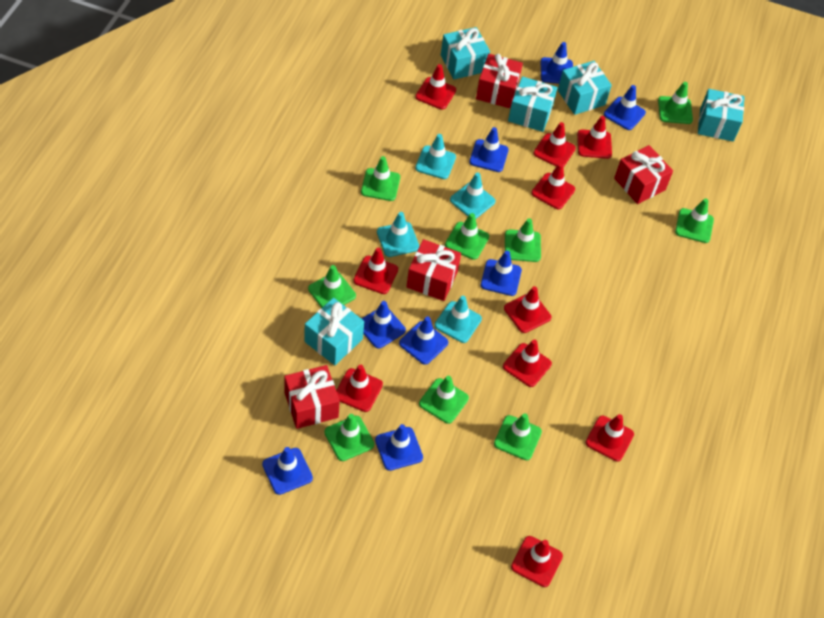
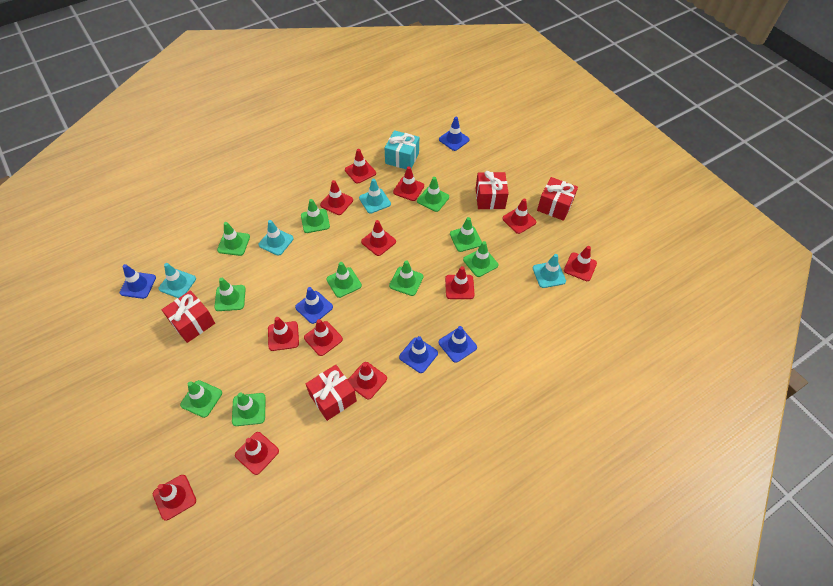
blue traffic cone: [262,447,313,495] [362,301,406,349] [375,424,423,471] [399,317,448,365] [469,127,509,172] [481,251,522,296] [541,42,573,84] [604,85,646,130] = 8 -> [120,264,156,299] [295,287,333,324] [399,336,438,373] [439,117,470,151] [439,326,477,363] = 5
green traffic cone: [308,265,356,308] [324,414,374,461] [361,156,400,201] [419,376,469,424] [445,213,489,260] [494,413,542,460] [505,218,541,262] [658,82,693,124] [675,198,714,243] = 9 -> [180,380,222,418] [214,278,246,311] [217,222,250,256] [232,392,266,426] [301,199,330,233] [326,262,362,298] [389,260,424,296] [417,177,449,212] [450,217,482,252] [463,241,498,277] = 10
red traffic cone: [336,365,383,412] [353,248,398,294] [415,64,456,110] [503,339,552,387] [504,286,551,333] [511,536,563,587] [531,163,575,209] [534,122,576,167] [577,116,612,159] [586,414,634,461] = 10 -> [153,475,196,521] [235,432,279,475] [268,317,299,351] [304,319,343,356] [320,180,353,215] [345,149,376,184] [348,362,387,399] [361,220,396,256] [393,166,424,201] [445,266,475,299] [502,198,536,234] [564,246,597,281] = 12
turquoise gift: [304,298,364,365] [441,27,490,79] [508,76,558,132] [558,61,612,115] [698,89,745,142] = 5 -> [385,130,419,169] = 1

